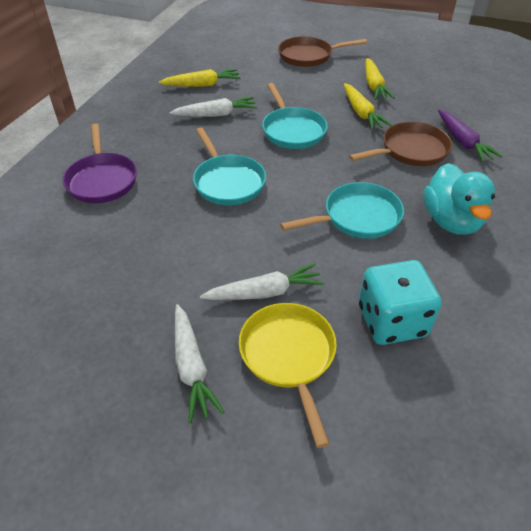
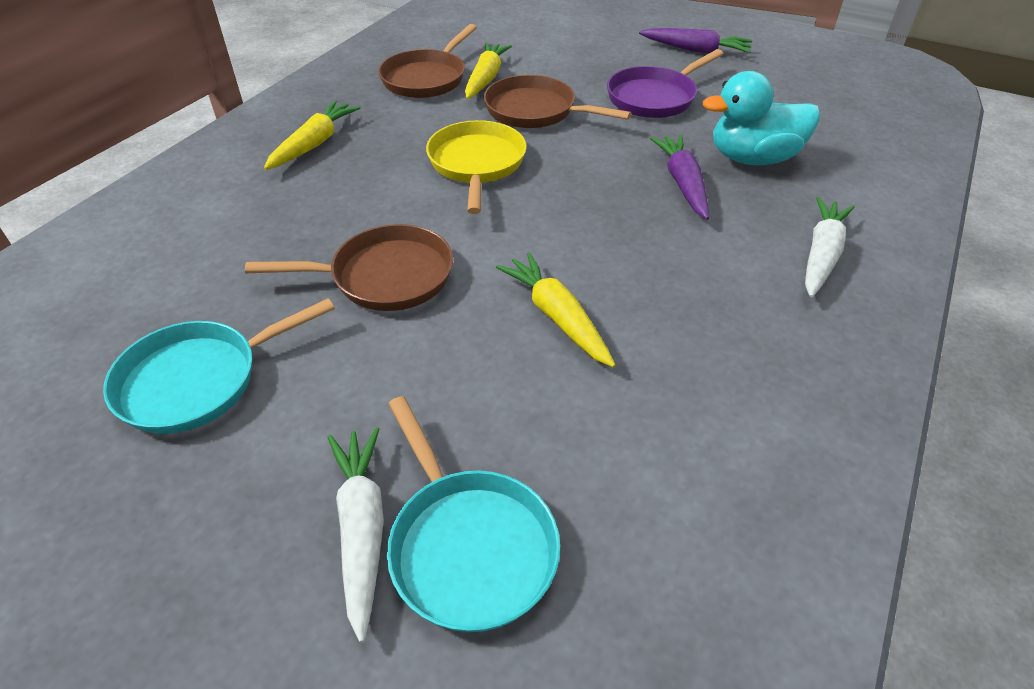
brown pan: [278,36,367,67] [349,122,452,166] = 2 -> [245,224,453,311] [378,24,477,98] [484,75,631,128] = 3
purple carrot: [438,109,502,162] = 1 -> [639,28,753,54] [650,135,709,220] = 2
turquoise dice: [359,260,442,345] = 1 -> none = 0
turquoise pan: [193,128,266,205] [262,83,328,149] [280,182,404,239] = 3 -> [103,298,335,434] [387,396,560,632] = 2
white carrot: [169,97,257,117] [175,304,224,423] [200,263,324,300] = 3 -> [328,427,384,643] [805,197,855,298] = 2

